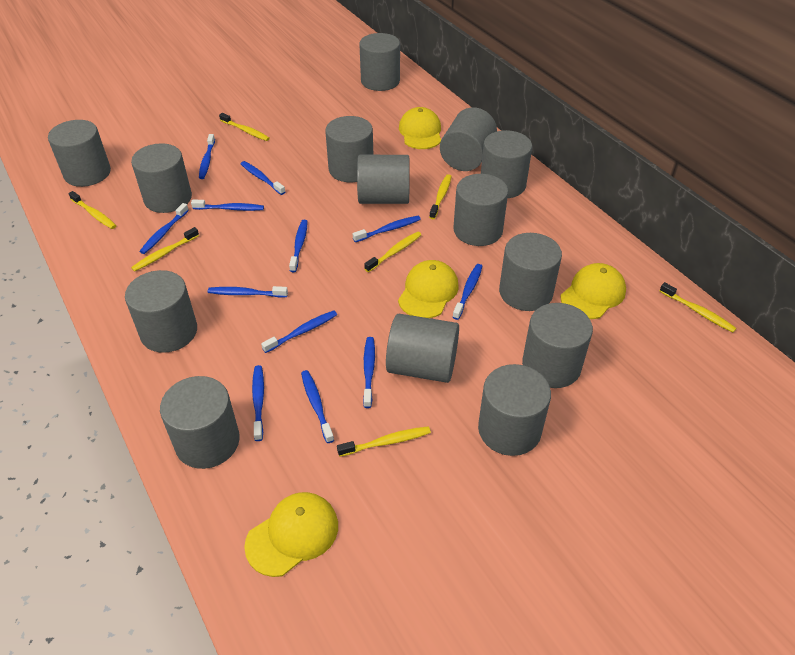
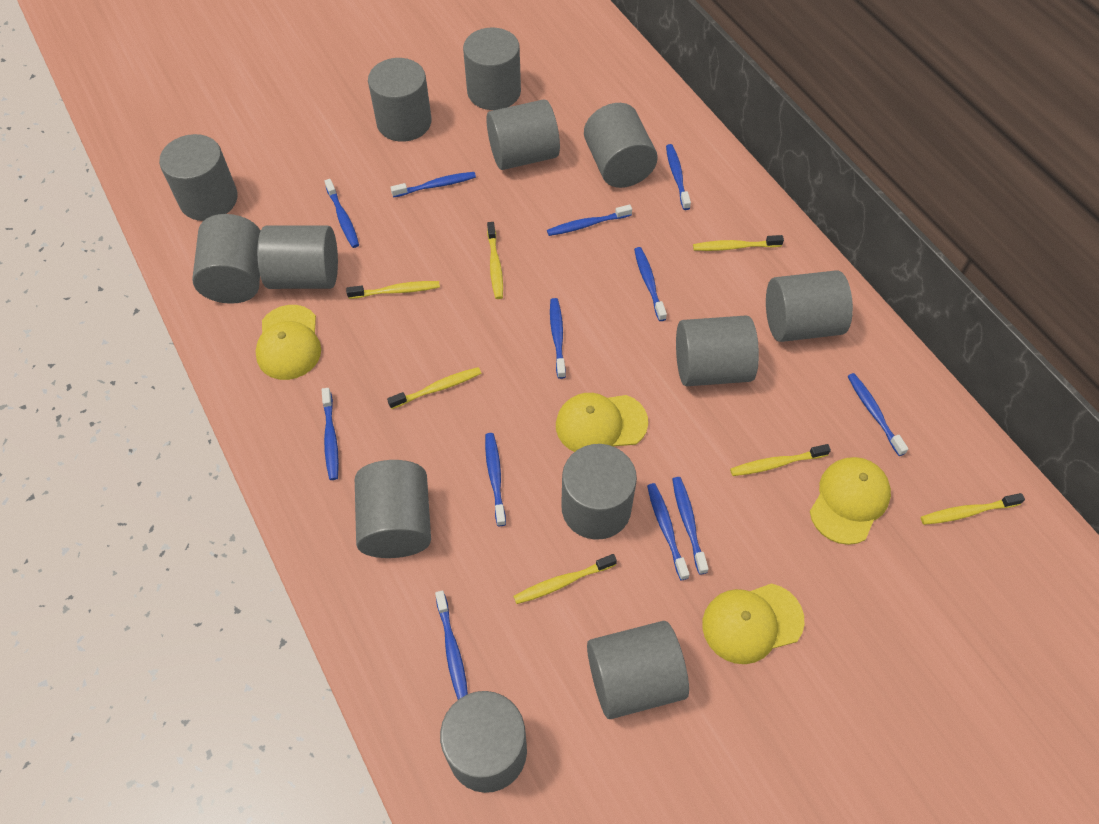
grey cylinder: [48,120,111,187] [125,270,197,353] [131,143,192,213] [160,376,240,469] [325,116,373,182] [357,155,410,204] [359,33,400,91] [386,314,459,383] [440,107,497,171] [453,174,508,246] [478,364,551,456] [481,130,532,198] [499,233,562,311] [522,303,593,388] = 14 -> [159,134,238,221] [192,214,261,304] [257,226,338,289] [355,460,431,558] [368,58,432,142] [440,691,527,793] [463,27,521,110] [486,99,560,170] [561,444,637,540] [584,103,658,188] [587,621,689,719] [676,316,759,386] [766,270,853,342] = 13

